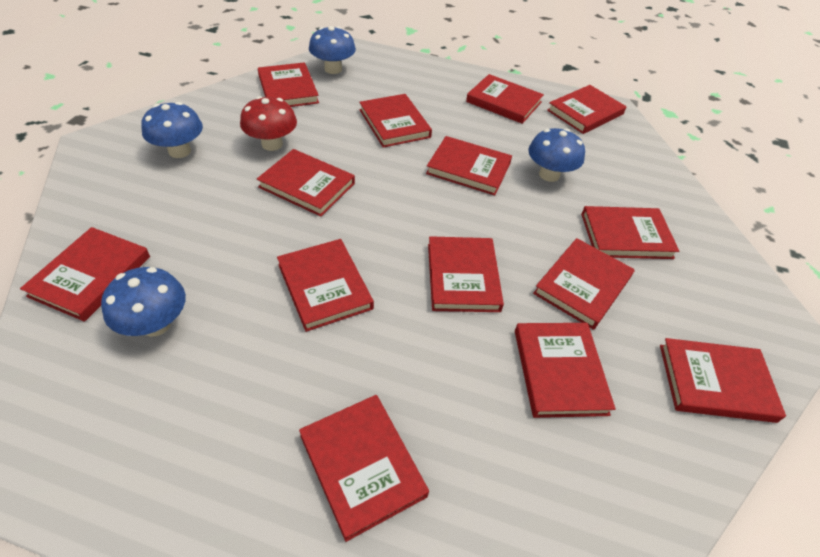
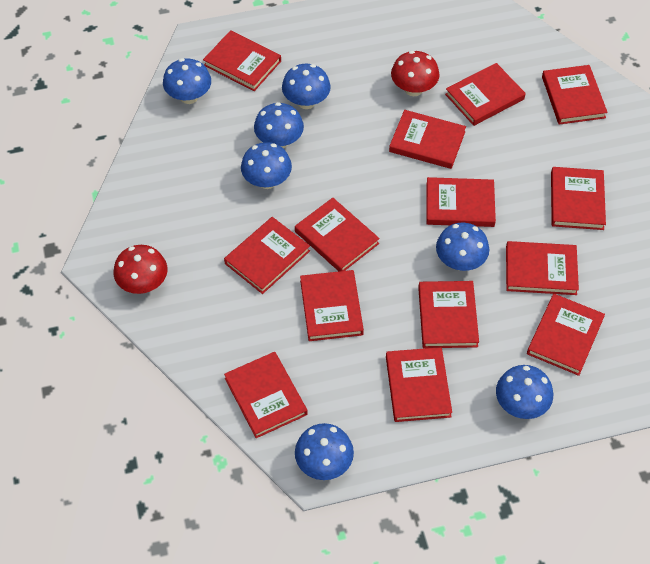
blue mushroom: [101,267,186,337] [141,102,203,158] [309,26,356,74] [528,128,585,182] = 4 -> [163,58,211,104] [241,142,292,189] [254,102,304,148] [282,63,331,109] [295,423,354,480] [436,222,489,271] [496,365,553,419] = 7
red mushroom: [240,96,297,151] = 1 -> [114,245,168,294] [391,51,439,96] = 2

